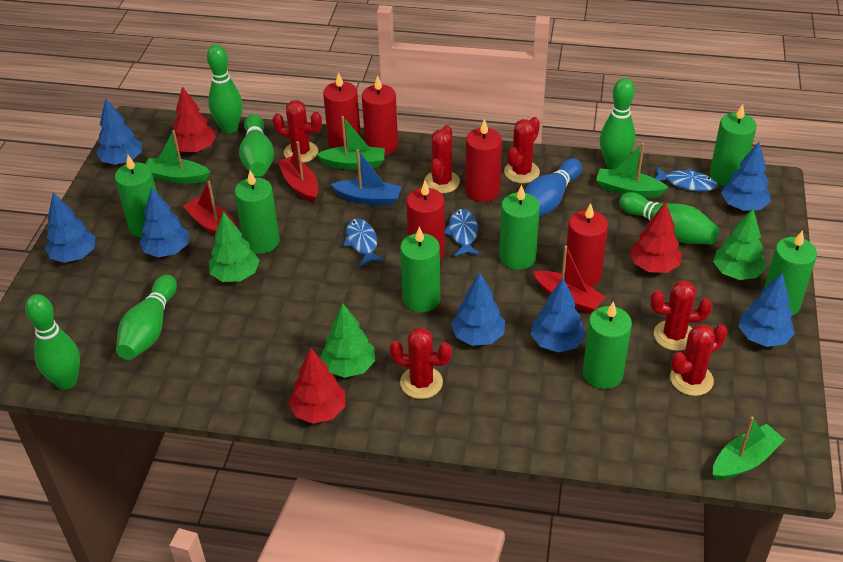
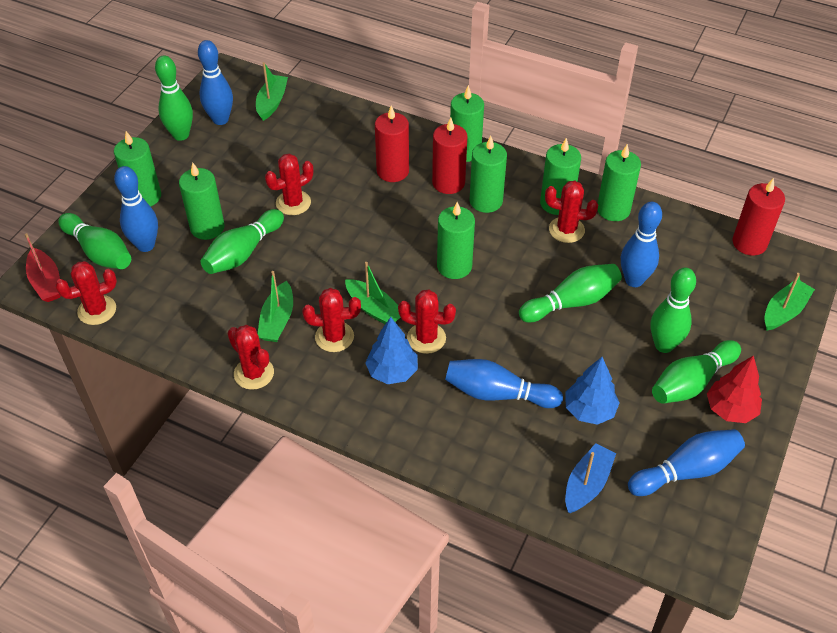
blue bowling pin: [524,159,582,216] = 1 -> [114,166,158,252] [198,40,233,125] [445,359,563,408] [621,202,662,287] [628,429,745,496] = 5
blue fish: [343,218,385,266] [445,209,480,256] [655,167,718,191] = 3 -> none = 0
blue tree: [45,193,95,263] [96,98,142,165] [139,187,189,257] [451,272,505,346] [530,278,586,352] [721,142,771,211] [738,273,795,347] = 7 -> [365,317,418,384] [565,357,620,425] = 2
green tree: [209,211,260,282] [320,303,375,378] [713,209,766,280] = 3 -> none = 0
red boat: [183,181,238,235] [277,141,318,203] [533,246,606,314] = 3 -> [25,233,60,302] = 1
red candle: [323,72,361,148] [362,75,398,156] [406,181,445,260] [466,119,502,202] [565,203,608,287] = 5 -> [375,106,409,182] [432,117,467,194] [732,178,785,256] = 3
red tree: [173,86,216,153] [288,348,346,424] [630,202,682,273] = 3 -> [707,355,762,423] = 1

